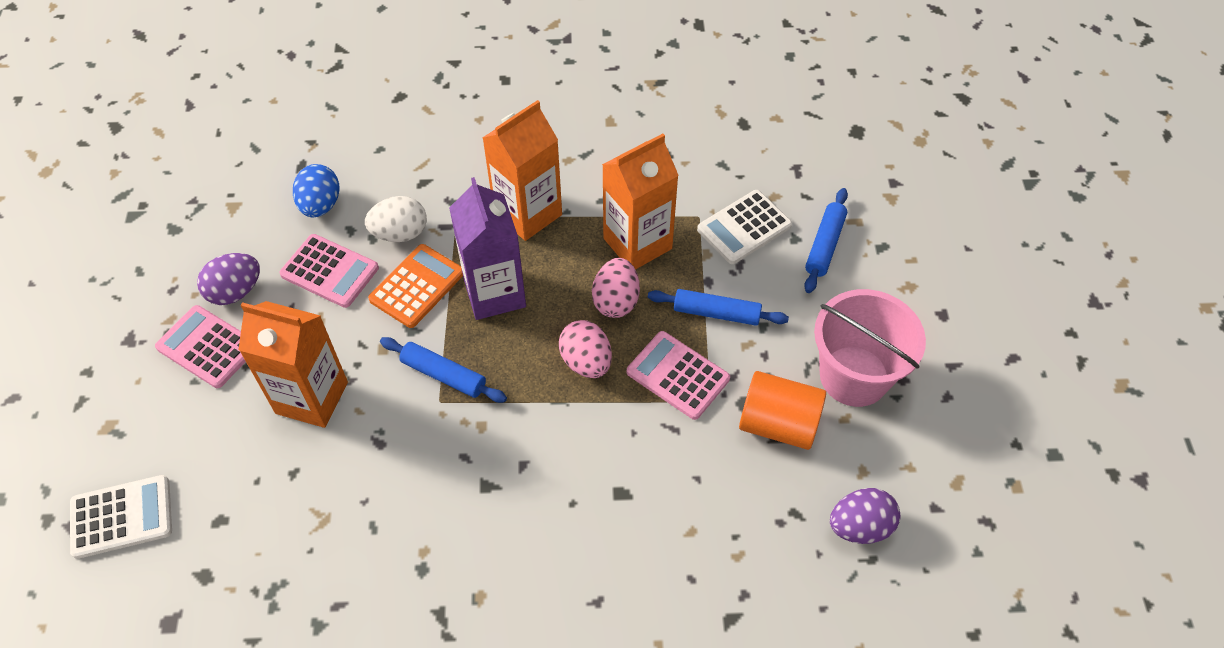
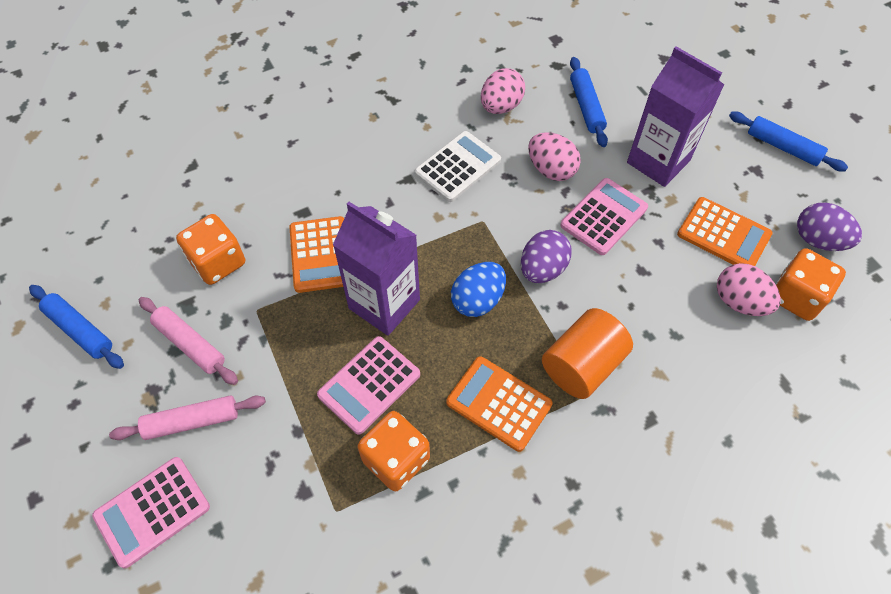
orange calculator: [368,244,463,328] = 1 -> [289,216,344,293] [446,356,553,452] [677,197,773,266] = 3
orange carton: [238,301,348,428] [483,100,562,241] [602,134,679,270] = 3 -> none = 0
orange dice: none = 0 -> [176,214,245,285] [357,411,430,491] [776,248,846,321] = 3
pink bucket: [814,289,926,407] = 1 -> none = 0
pink egg: [559,320,612,378] [592,258,640,318] = 2 -> [481,68,525,114] [528,132,581,181] [717,263,781,316] = 3
pink rolling pin: none = 0 -> [109,395,266,440] [139,297,238,385] = 2
purple carton: [449,177,526,320] = 1 -> [333,202,420,336] [627,46,724,187] = 2
white calculator: [70,475,172,559] [697,190,792,264] = 2 -> [415,131,501,202] = 1
white egg: [365,196,427,242] = 1 -> none = 0

